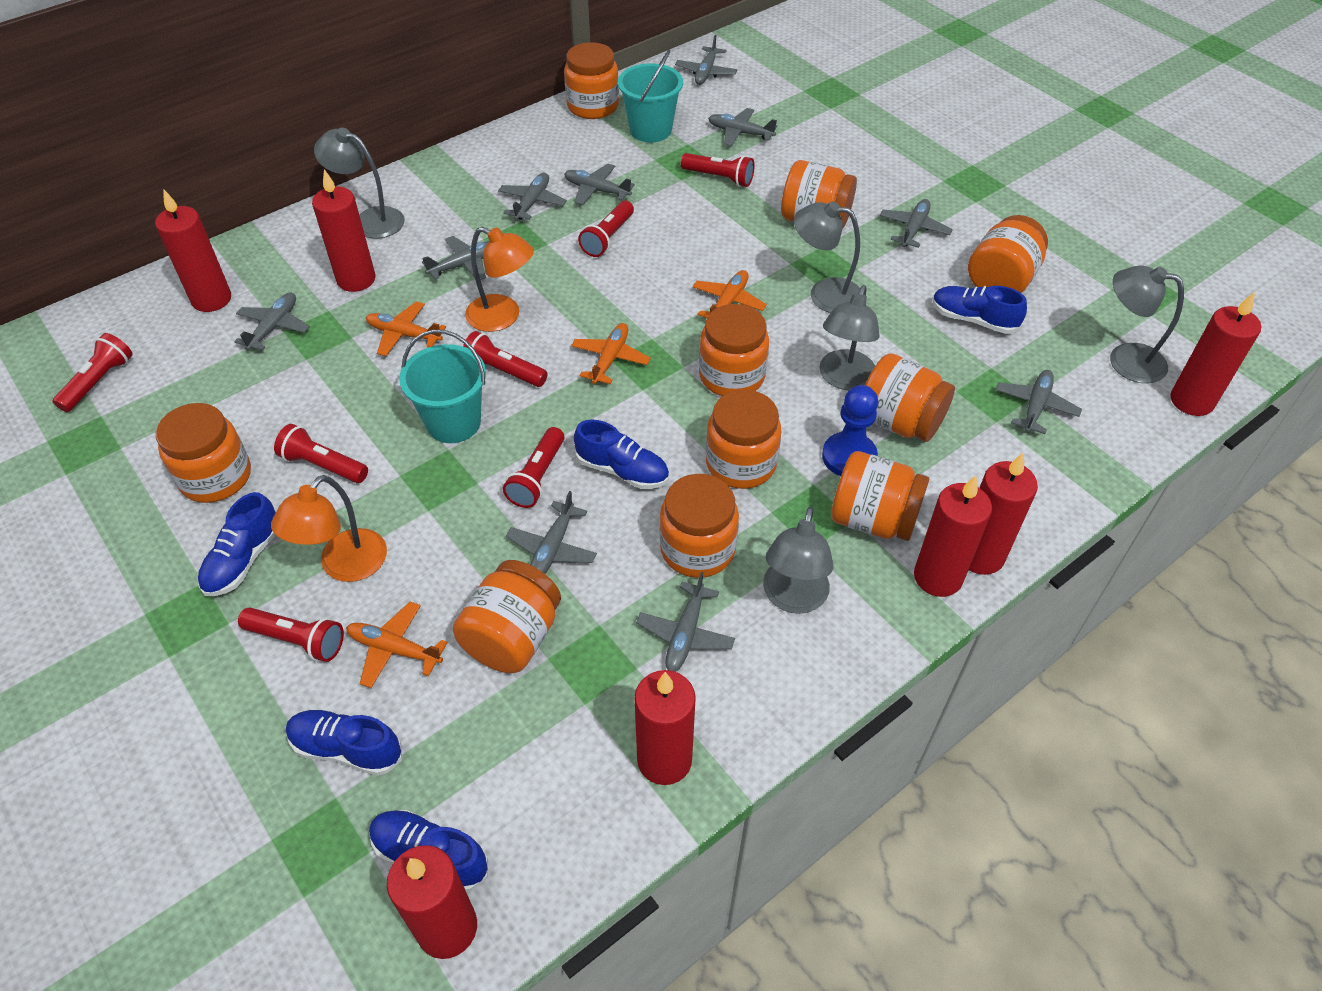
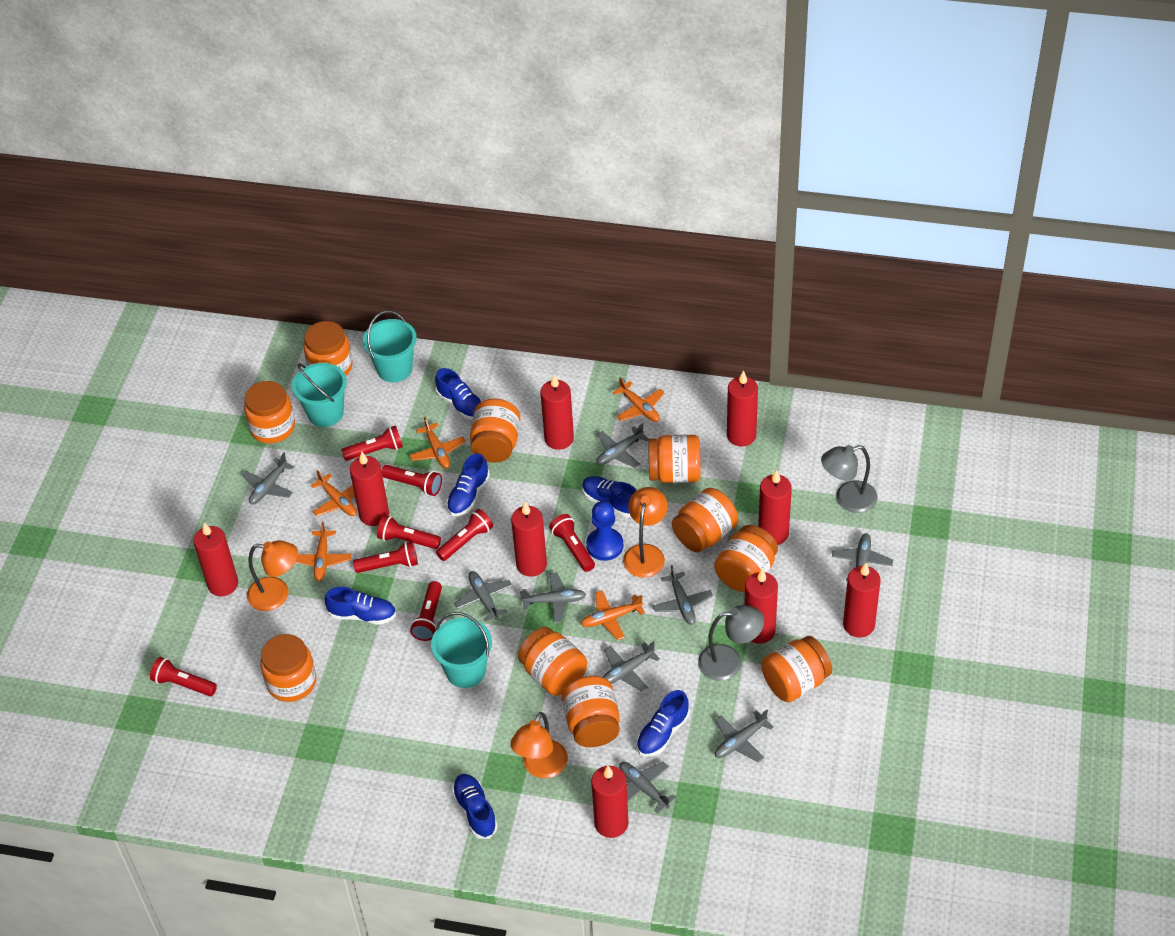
blue shoe: [198,492,276,596] [286,709,402,776] [369,810,488,892] [574,420,669,489] [932,286,1027,334] = 5 -> [325,587,396,625] [435,368,482,420] [446,453,490,516] [452,774,498,839] [582,476,637,517] [636,690,690,757] = 6
grey lamp: [314,128,405,239] [763,507,834,614] [794,201,860,313] [819,285,880,390] [1110,265,1184,383] = 5 -> [698,605,764,681] [821,445,877,513] = 2
grey plane: [234,292,310,351] [422,236,489,280] [498,173,567,220] [506,491,597,574] [564,164,635,205] [636,572,735,672] [675,35,737,85] [708,108,777,146] [880,199,953,248] [996,370,1082,434] = 10 -> [242,453,294,505] [454,571,512,622] [520,572,586,623] [596,423,649,468] [603,641,660,692] [619,761,676,814] [653,565,713,625] [715,710,774,763] [832,533,893,581] = 9
orange lamp: [271,475,387,582] [465,227,534,332] = 2 -> [247,540,298,611] [510,712,568,778] [623,487,668,578] = 3
orange plane: [346,602,448,688] [366,301,446,356] [571,323,651,384] [693,270,767,318] = 4 -> [296,521,352,581] [311,470,357,516] [409,417,466,469] [581,590,645,640] [613,377,664,422] = 5
red candle: [155,189,231,312] [312,169,375,292] [387,845,477,959] [635,670,696,785] [914,475,992,597] [969,453,1038,575] [1171,292,1261,416] = 7 -> [193,522,238,596] [350,452,389,526] [511,502,547,577] [540,374,574,450] [591,766,628,838] [727,370,758,447] [744,569,778,644] [758,470,792,545] [843,563,881,638] = 9
red flashlight: [53,333,133,412] [238,607,344,662] [274,424,368,483] [463,331,548,387] [503,427,564,508] [578,201,634,257] [681,153,755,187] = 7 -> [150,657,217,696] [341,425,403,461] [353,541,418,573] [377,515,441,549] [381,465,442,496] [410,581,442,641] [436,509,493,561] [549,514,595,572] = 8
turquoise bucket: [399,329,486,443] [618,50,683,142] = 2 -> [292,363,347,427] [363,311,417,382] [431,612,492,688] = 3

